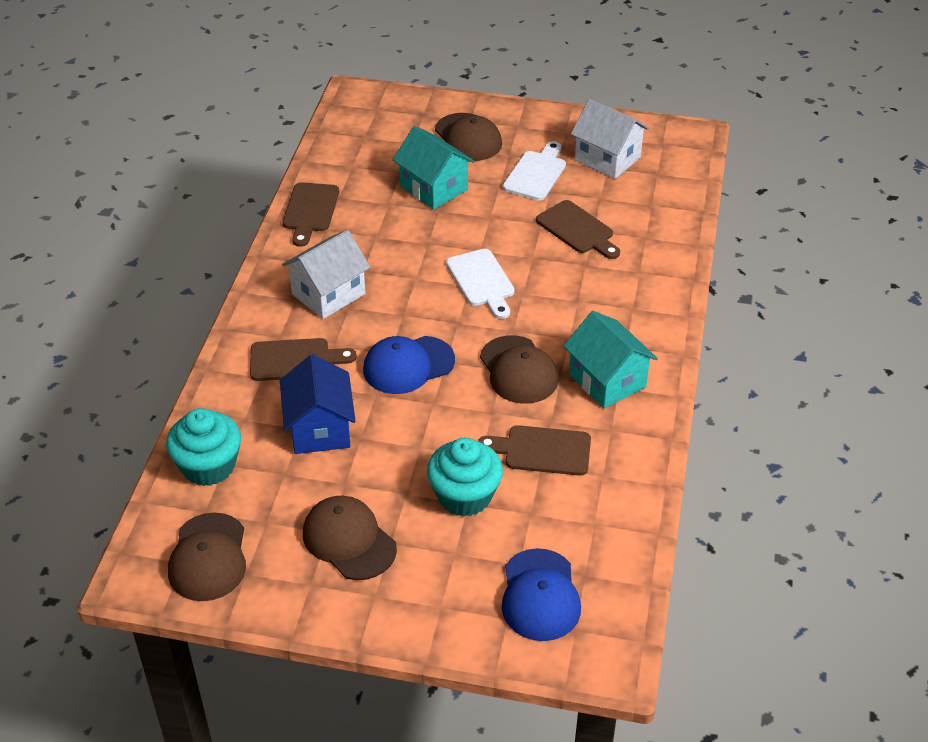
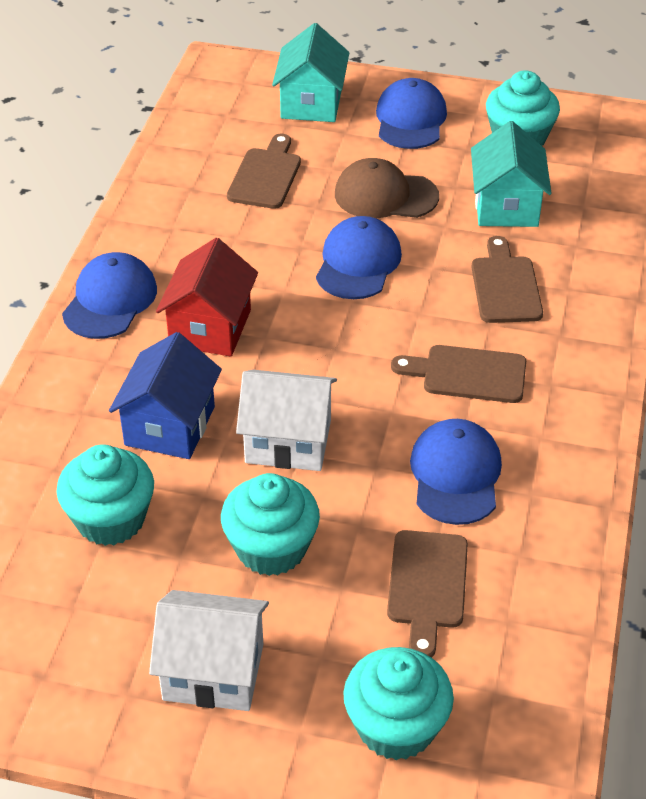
blue cap: [363,336,455,394] [502,548,581,641] = 2 -> [62,252,157,339] [316,216,402,299] [376,78,447,149] [410,419,502,525] = 4
brown cap: [168,512,246,601] [303,496,397,580] [435,113,502,161] [480,335,559,404] = 4 -> [335,158,439,218] = 1
red house: none = 0 -> [156,238,258,357] = 1
turquoise cupcake: [166,408,241,486] [427,438,503,517] = 2 -> [56,444,154,546] [221,473,320,576] [343,647,454,761] [486,70,560,146] = 4
white cutting board: [446,249,515,319] [503,141,566,200] = 2 -> none = 0

